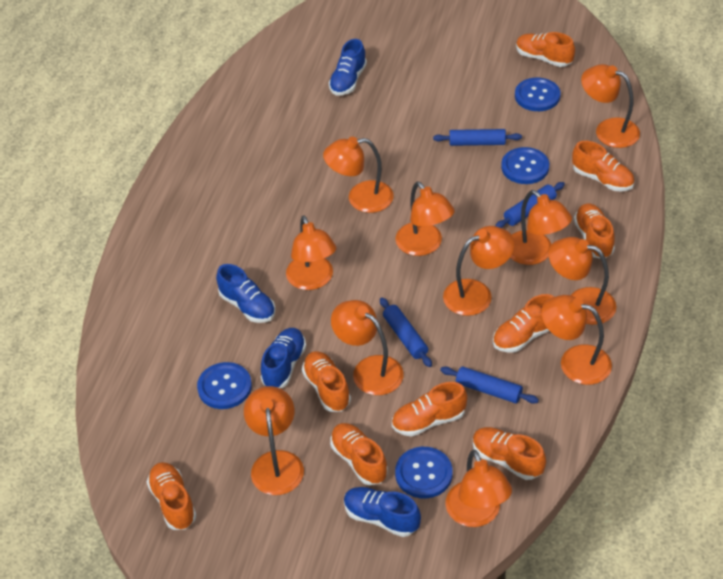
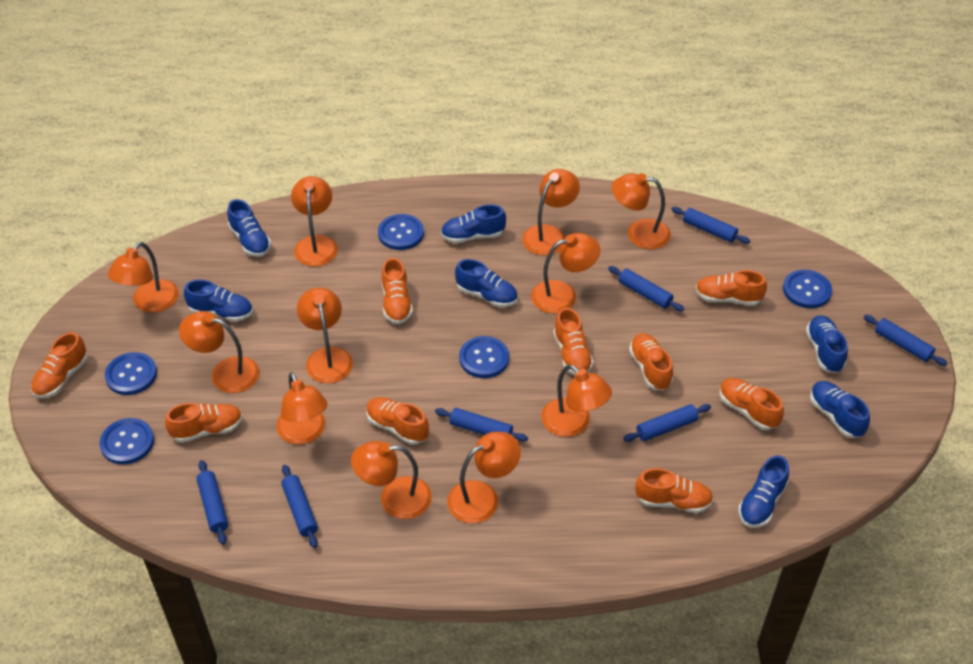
blue button: [197,362,252,409] [395,447,453,498] [501,147,549,184] [515,78,561,111] = 4 -> [100,418,154,464] [105,352,157,395] [378,214,424,250] [459,336,509,378] [783,269,832,308] = 5
blue rolling pin: [380,297,432,367] [433,129,522,146] [440,366,539,404] [495,182,565,228] = 4 -> [197,460,228,545] [281,465,318,548] [435,408,528,442] [608,266,684,312] [623,404,711,442] [671,207,750,244] [864,315,948,366] = 7
blue shoe: [216,264,276,323] [261,328,306,388] [329,39,367,95] [344,487,421,537] = 4 -> [184,280,253,322] [227,199,271,257] [441,204,506,243] [455,259,518,307] [738,455,789,528] [806,315,848,373] [810,381,870,438] = 7

